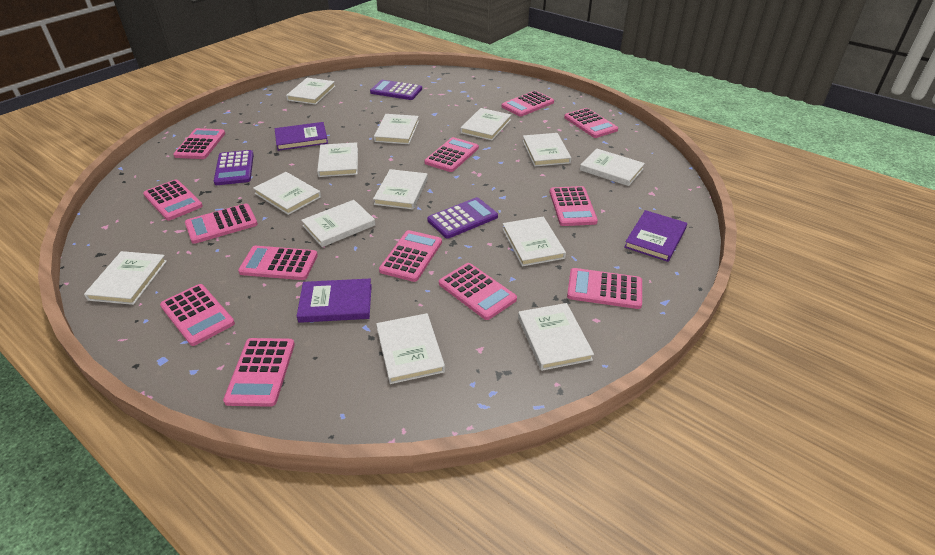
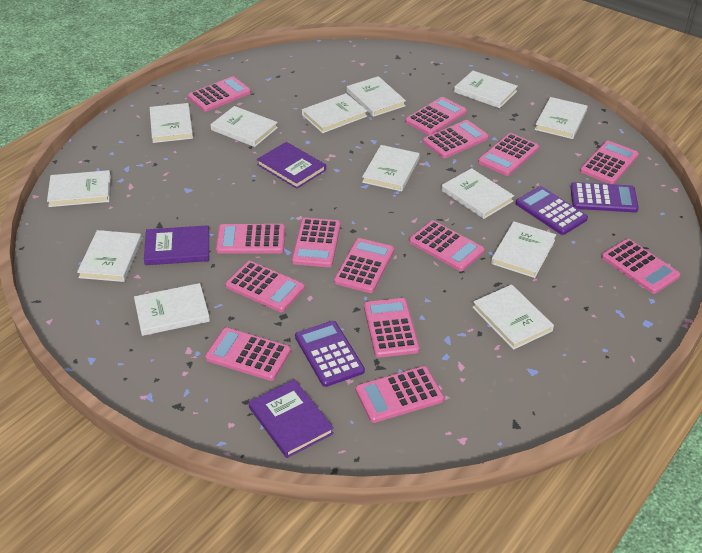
pink calculator: [143,179,203,221] [160,284,235,346] [173,128,225,159] [185,203,258,244] [223,338,295,407] [238,246,318,280] [379,230,442,282] [424,137,479,172] [439,263,517,320] [501,91,554,117] [550,186,598,226] [564,108,618,138] [567,268,642,309] = 13 -> [188,76,251,112] [205,327,291,381] [216,224,285,254] [225,261,305,312] [292,218,341,267] [334,238,394,293] [356,366,444,423] [364,298,420,358] [405,97,467,135] [409,221,485,271] [423,120,489,158] [478,133,539,176] [580,141,639,184] [601,239,680,294] = 14

